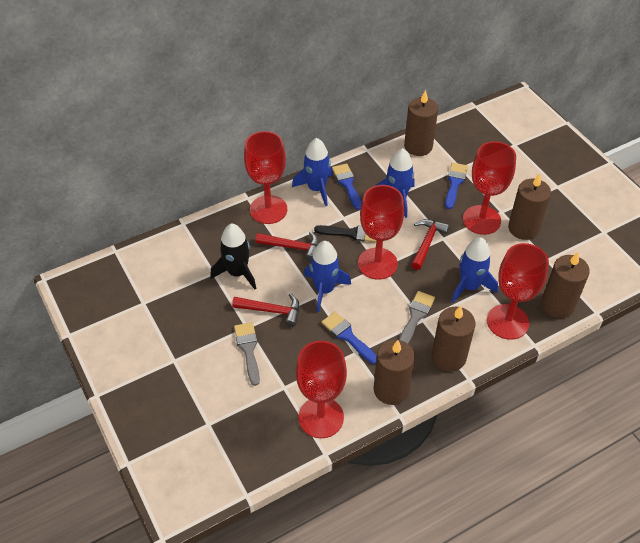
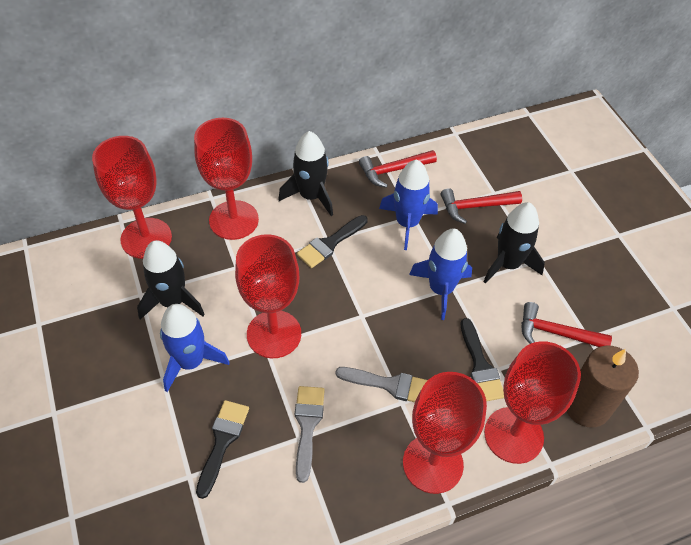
black brush: [314,225,376,242] = 1 -> [196,400,249,499] [297,215,368,268] [461,318,504,401] = 3
black rocket: [210,223,256,289] = 1 -> [137,240,205,319] [278,131,333,216] [483,202,545,284] = 3
blue brush: [322,312,377,364] [332,164,362,210] [445,163,468,209] = 3 -> none = 0
blue rocket: [292,138,333,206] [304,241,351,312] [375,148,415,218] [451,237,498,303] = 4 -> [160,304,229,392] [379,159,438,250] [409,229,472,320] = 3
brown candle: [373,340,415,405] [404,90,438,156] [432,306,475,371] [508,173,551,240] [541,252,590,318] = 5 -> [567,346,639,427] = 1

